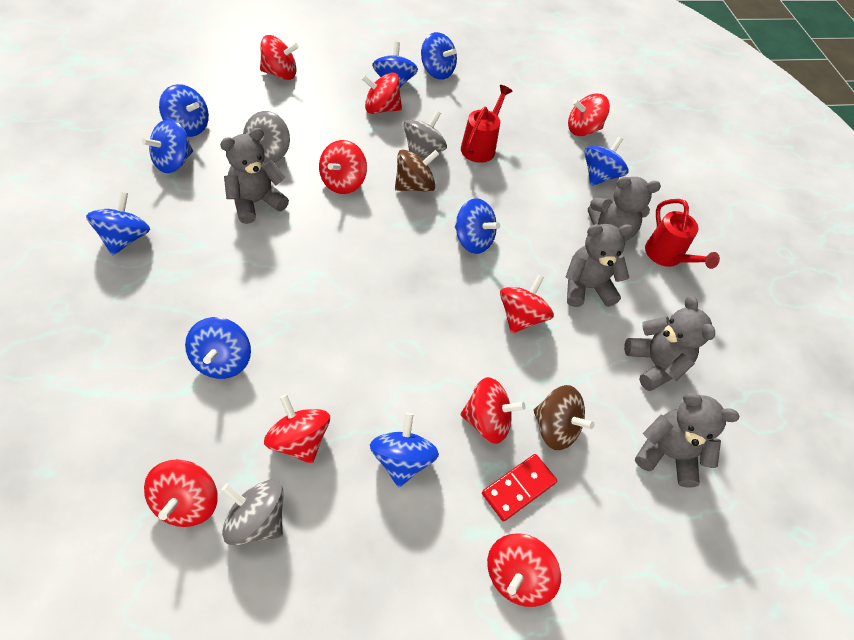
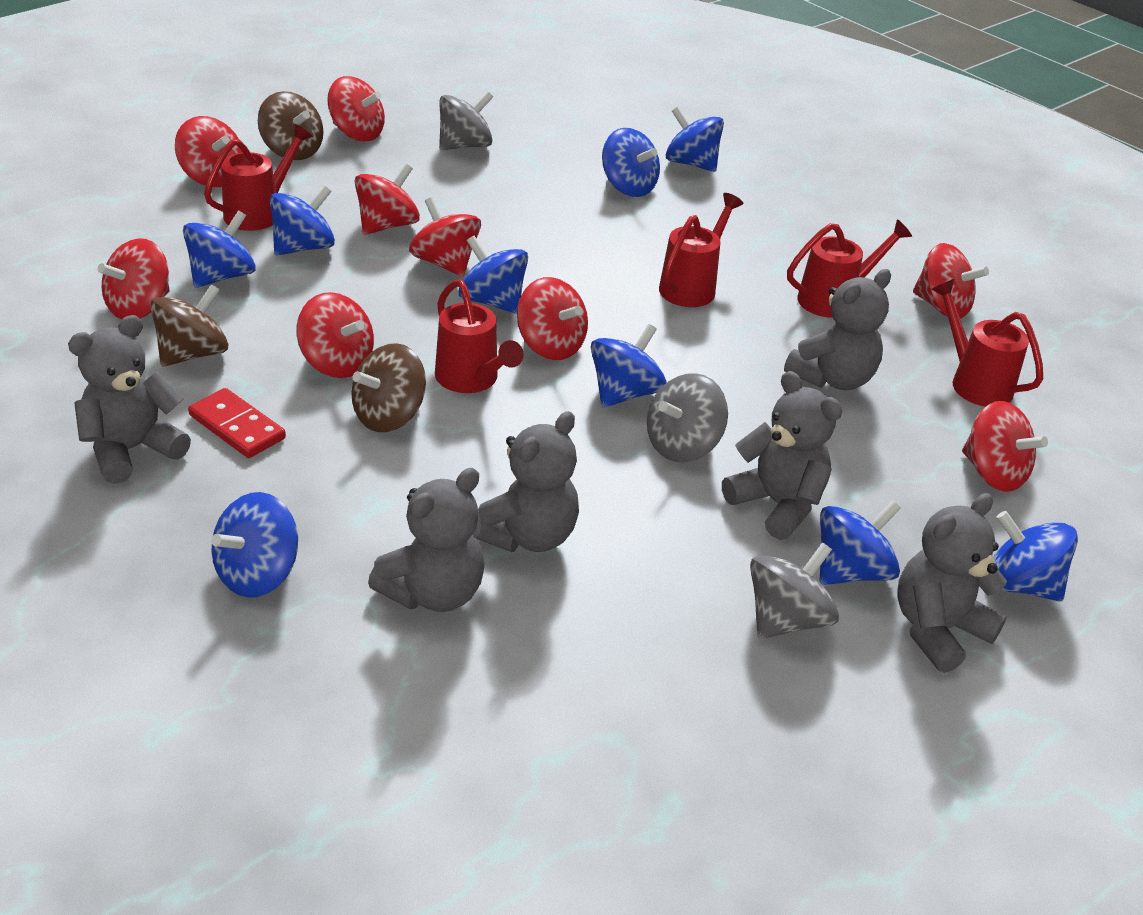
brown spinning top: [395,150,439,192] [533,385,594,450] = 2 -> [150,284,228,367] [258,91,323,160] [352,343,426,432] = 3
grey teddy bear: [220,128,289,224] [566,224,633,307] [588,177,661,241] [624,296,715,391] [635,393,739,488] = 5 -> [68,315,191,484] [368,468,485,612] [476,411,579,552] [722,371,842,540] [784,269,891,390] [897,493,1007,673] = 6
red watering can: [461,85,513,163] [645,199,720,269] = 2 -> [204,124,313,231] [435,279,524,393] [659,193,743,307] [787,219,912,318] [931,279,1043,407] = 5

